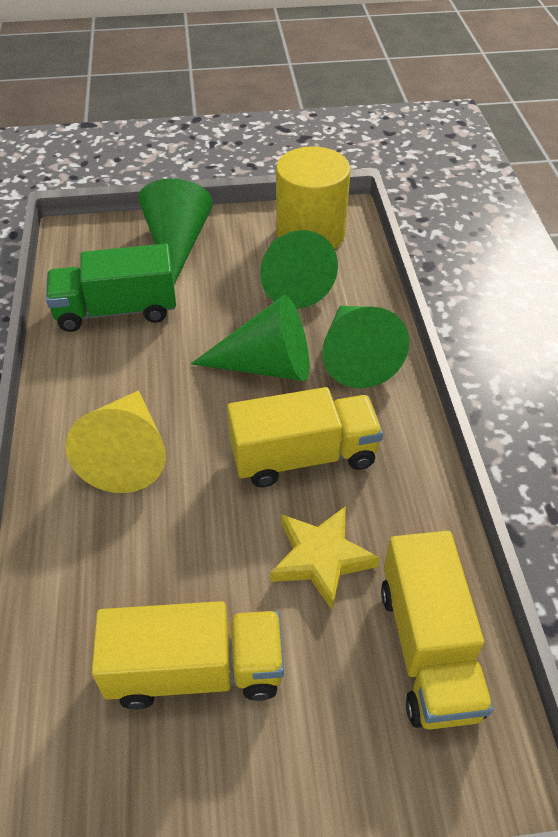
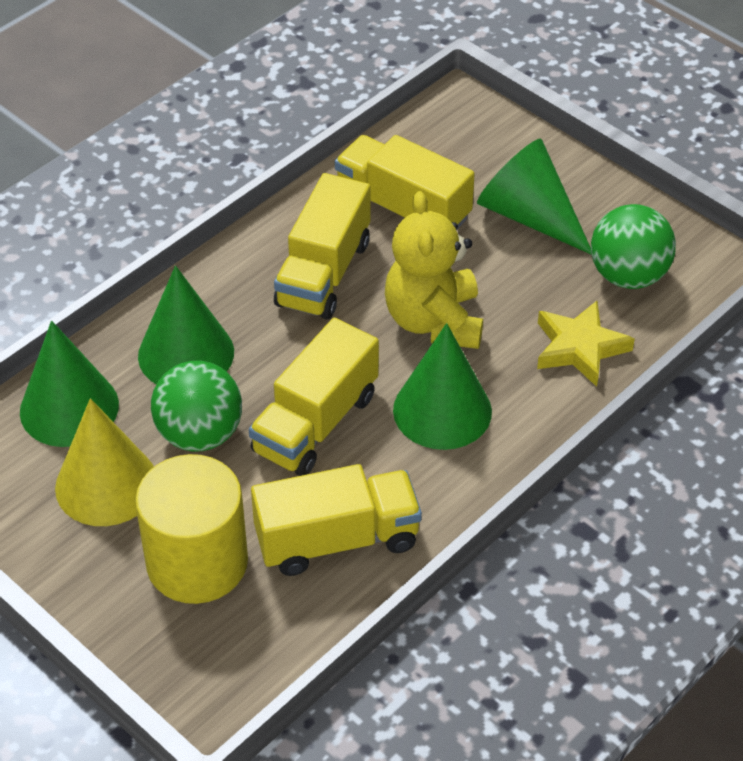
green ball: none = 0 -> [151,361,242,452] [591,204,676,289] = 2
green truck: [46,244,176,332] = 1 -> none = 0
yellow teddy bear: none = 0 -> [385,191,483,349] = 1
yellow truck: [91,601,284,709] [227,387,383,487] [381,531,493,729] = 3 -> [249,318,379,476] [251,464,422,576] [274,173,370,320] [335,135,475,229] = 4

